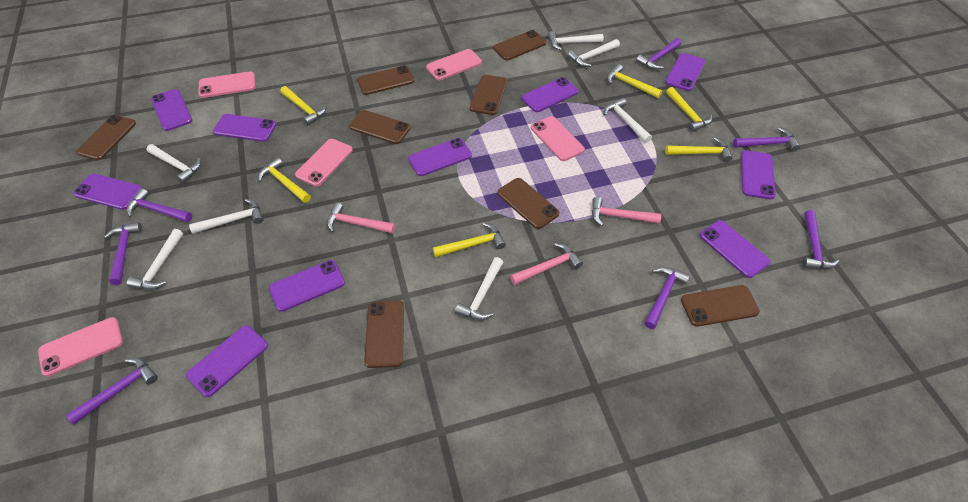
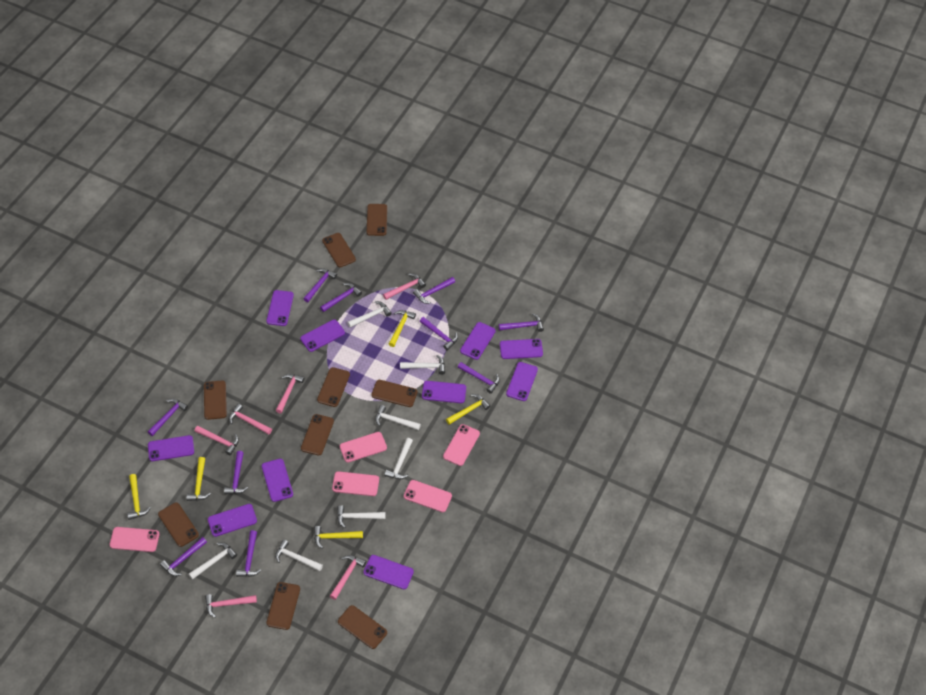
brown phone: [76,115,136,160] [349,110,411,144] [357,65,415,95] [364,300,404,368] [470,75,507,115] [493,30,547,60] [497,178,560,229] [681,285,760,327] = 8 -> [158,503,199,547] [204,381,227,420] [266,582,300,630] [301,414,334,455] [317,367,350,407] [322,233,356,267] [338,605,387,649] [367,204,387,236] [372,380,418,407] = 9
pink hammer: [327,203,395,234] [510,243,583,285] [592,197,661,226] = 3 -> [194,426,239,455] [205,594,257,618] [229,404,272,435] [276,374,304,413] [330,555,366,600] [383,273,426,300] = 6
purple hammer: [66,358,158,425] [104,222,142,285] [127,188,192,222] [636,38,682,70] [645,267,690,329] [733,127,800,151] [803,210,840,269] = 7 -> [148,399,188,436] [160,537,207,576] [224,451,248,494] [236,530,261,577] [303,268,337,302] [320,283,362,312] [413,277,455,304] [420,317,458,350] [458,362,500,394] [499,313,544,332] = 10
yellow hammer: [258,158,311,203] [280,86,326,125] [433,222,506,258] [607,64,662,98] [665,137,733,162] [666,87,712,132] = 6 -> [127,474,151,520] [186,457,211,501] [314,526,363,549] [389,310,416,347] [446,394,490,425] = 5

